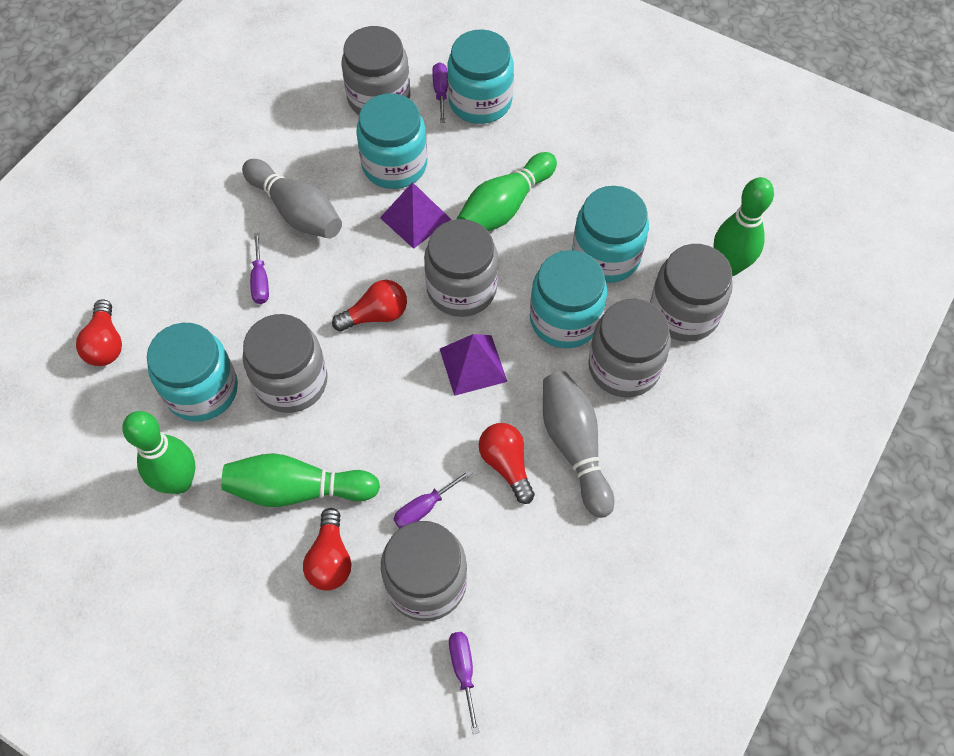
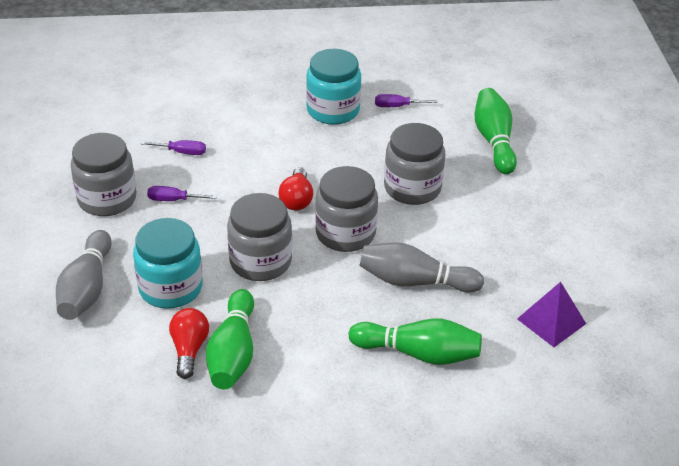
green bowling pin: [123,411,195,494] [221,453,380,507] [457,152,557,231] [714,177,774,276] = 4 -> [206,289,254,389] [348,319,482,365] [475,88,517,174] = 3
grey jar: [243,314,328,413] [342,26,410,115] [381,521,467,621] [424,219,498,317] [588,299,671,397] [650,244,733,342] = 6 -> [71,133,137,216] [227,193,292,281] [315,166,378,252] [384,123,446,205] = 4
purple pyramid: [380,182,452,249] [440,334,507,396] = 2 -> [517,282,586,347] = 1
purple screwdriver: [250,233,269,304] [394,469,472,528] [432,62,448,123] [449,632,479,734] = 4 -> [141,140,206,155] [147,186,217,201] [375,94,437,107] = 3
red light bulb: [76,299,122,366] [303,508,351,591] [332,280,407,332] [479,423,535,504] = 4 -> [169,308,209,379] [278,167,313,211] = 2
turquoise jar: [147,323,238,421] [356,93,427,189] [447,29,514,124] [530,250,607,348] [572,186,649,283] = 5 -> [133,218,203,309] [306,49,361,125] = 2

